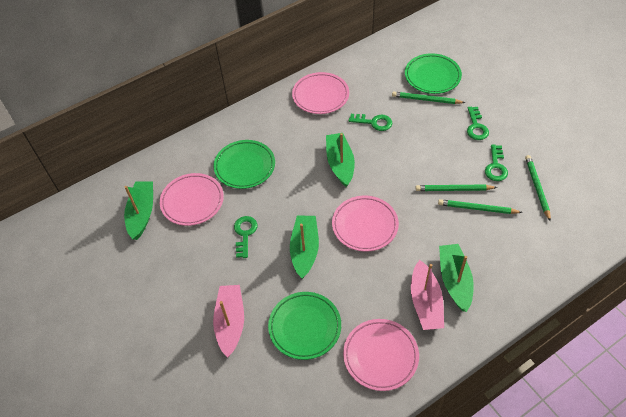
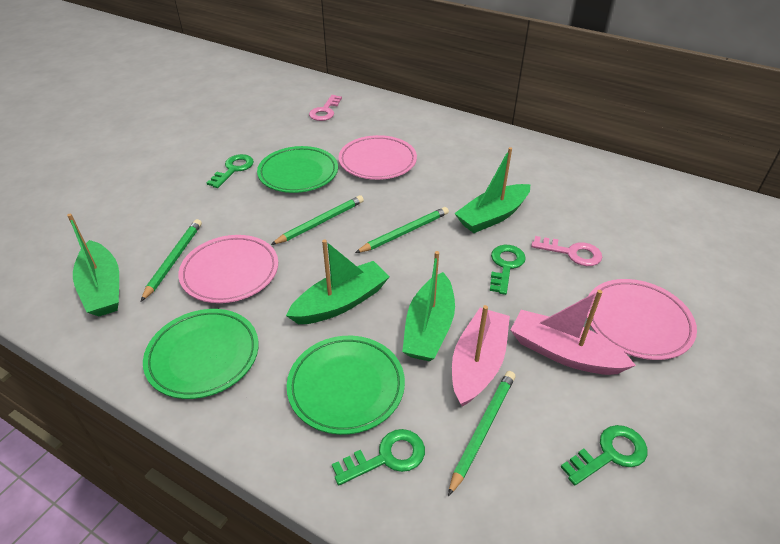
pink key: none = 0 -> [309,95,342,121] [531,236,602,266] = 2
pink plate: [160,173,224,226] [292,72,349,114] [332,196,399,252] [343,319,419,391] = 4 -> [178,235,278,303] [339,135,417,180] [587,279,697,360] = 3

